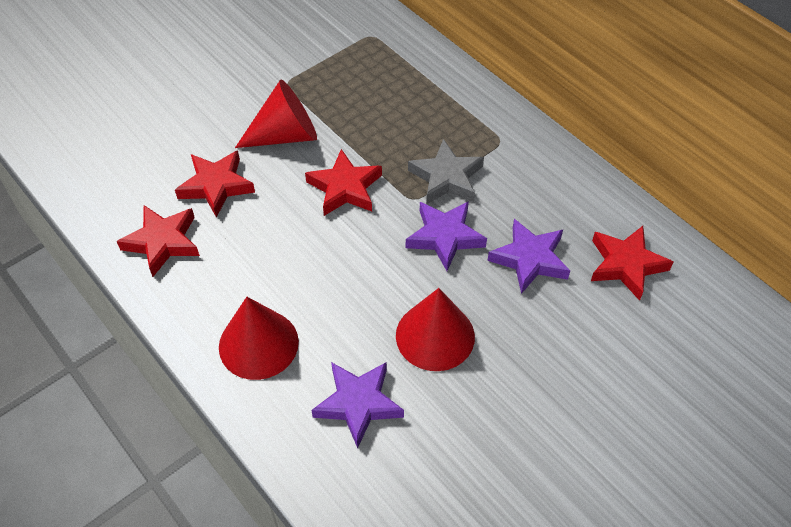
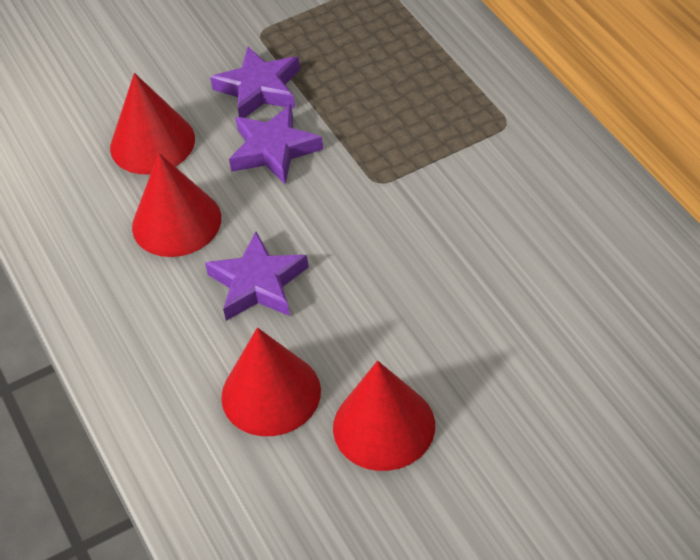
grey star: [408,139,484,204] = 1 -> none = 0
red cone: [219,297,299,380] [235,79,317,148] [396,288,475,371] = 3 -> [110,73,195,175] [132,153,221,257] [221,327,321,436] [333,361,435,471] = 4
red star: [117,205,200,277] [175,150,255,218] [305,149,382,216] [591,226,673,301] = 4 -> none = 0

